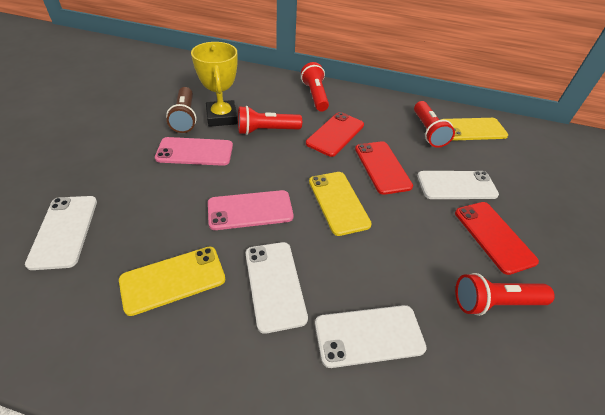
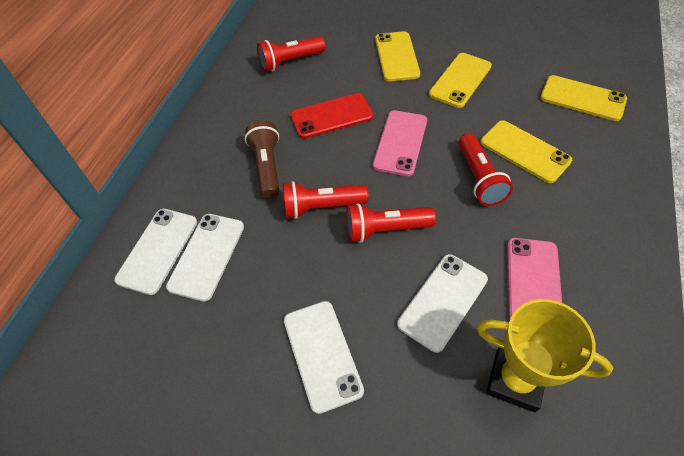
red phone: [306,112,364,157] [355,141,413,195] [455,202,539,275] = 3 -> [291,93,373,139] = 1
yellow phone: [119,247,225,316] [309,172,372,236] [440,118,508,141] = 3 -> [375,31,420,81] [429,53,492,108] [481,120,572,183] [540,75,627,121] = 4

